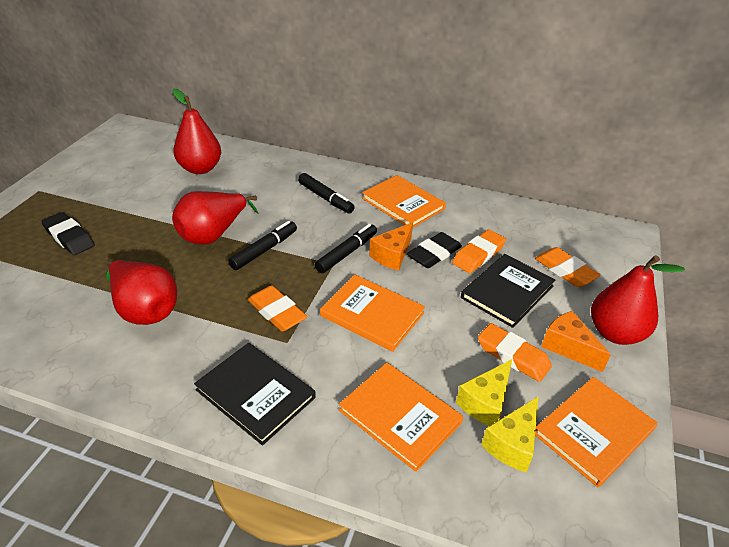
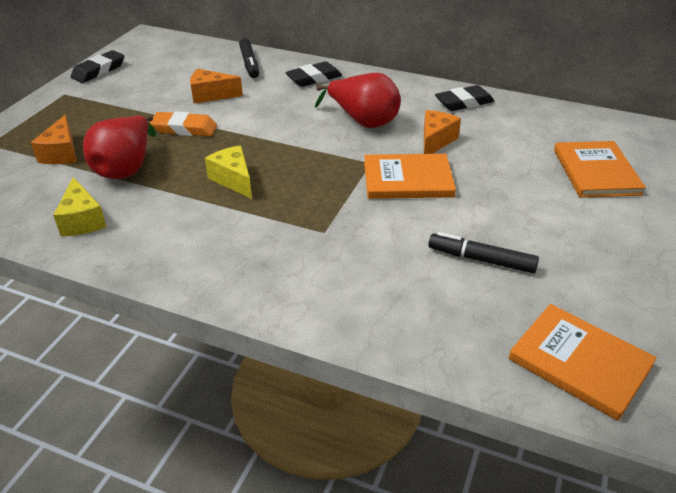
black book: [194,343,316,446] [461,254,555,328] = 2 -> none = 0
black eraser: [41,212,95,255] [407,232,462,268] = 2 -> [71,50,124,83] [285,61,342,87] [435,85,494,111] = 3
black marker: [228,221,297,270] [298,173,355,214] [315,224,377,273] = 3 -> [239,38,259,78] [428,232,539,273] = 2
orange book: [320,275,425,352] [339,363,463,472] [362,175,446,227] [535,377,658,487] = 4 -> [364,154,456,199] [509,304,657,421] [554,141,646,198] = 3
orange cheese: [369,222,413,271] [541,311,611,372] = 2 -> [31,115,77,164] [190,69,243,104] [424,110,461,154] = 3
orange eraser: [248,285,307,332] [452,230,506,273] [478,323,552,382] [535,247,601,287] = 4 -> [150,111,217,136] = 1
red pear: [105,260,177,325] [172,89,221,174] [172,191,259,245] [591,255,685,345] = 4 -> [83,116,156,179] [315,73,401,128] = 2

